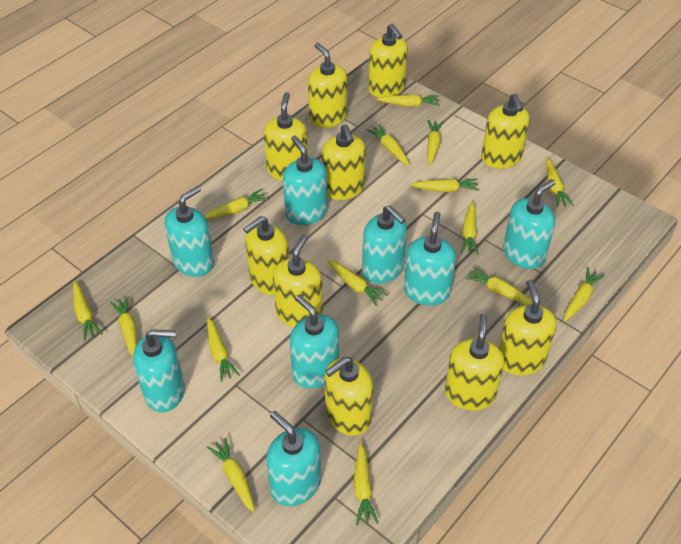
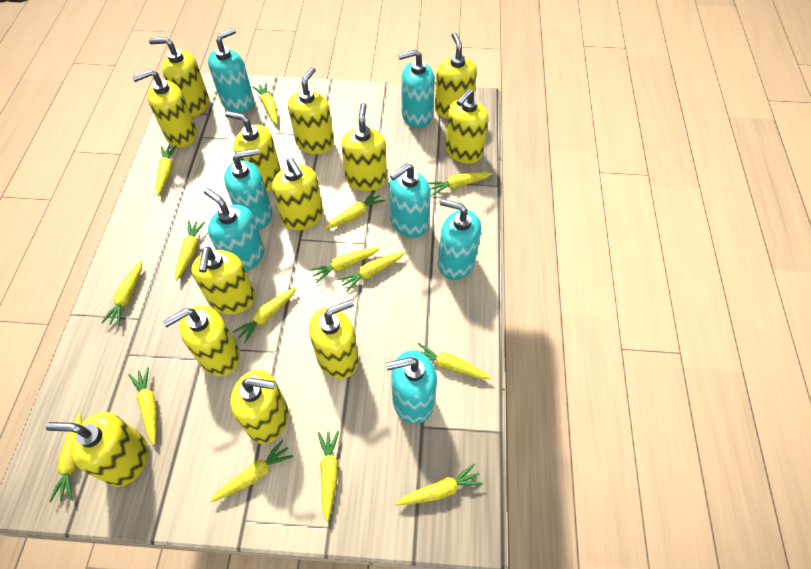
turquoise soap dispenser: [133,329,185,412] [165,186,214,277] [266,411,321,506] [283,136,328,225] [290,295,339,389] [362,205,407,284] [404,212,456,305] [503,179,555,269] = 8 -> [204,188,265,272] [208,28,254,113] [224,148,272,230] [386,350,437,424] [389,163,431,238] [398,49,435,128] [438,199,481,280] = 7
yellow soap dispenser: [243,216,289,295] [264,92,308,181] [273,234,323,327] [308,43,347,128] [322,124,366,200] [325,357,373,436] [368,24,408,98] [445,314,504,410] [481,93,530,169] [499,279,557,375] = 10 -> [46,412,148,487] [132,69,197,148] [149,37,209,117] [163,305,240,376] [191,247,255,314] [225,111,281,191] [231,370,289,444] [272,158,323,231] [288,67,334,154] [309,300,358,379] [341,103,387,191] [435,32,477,118] [445,89,488,164] = 13

